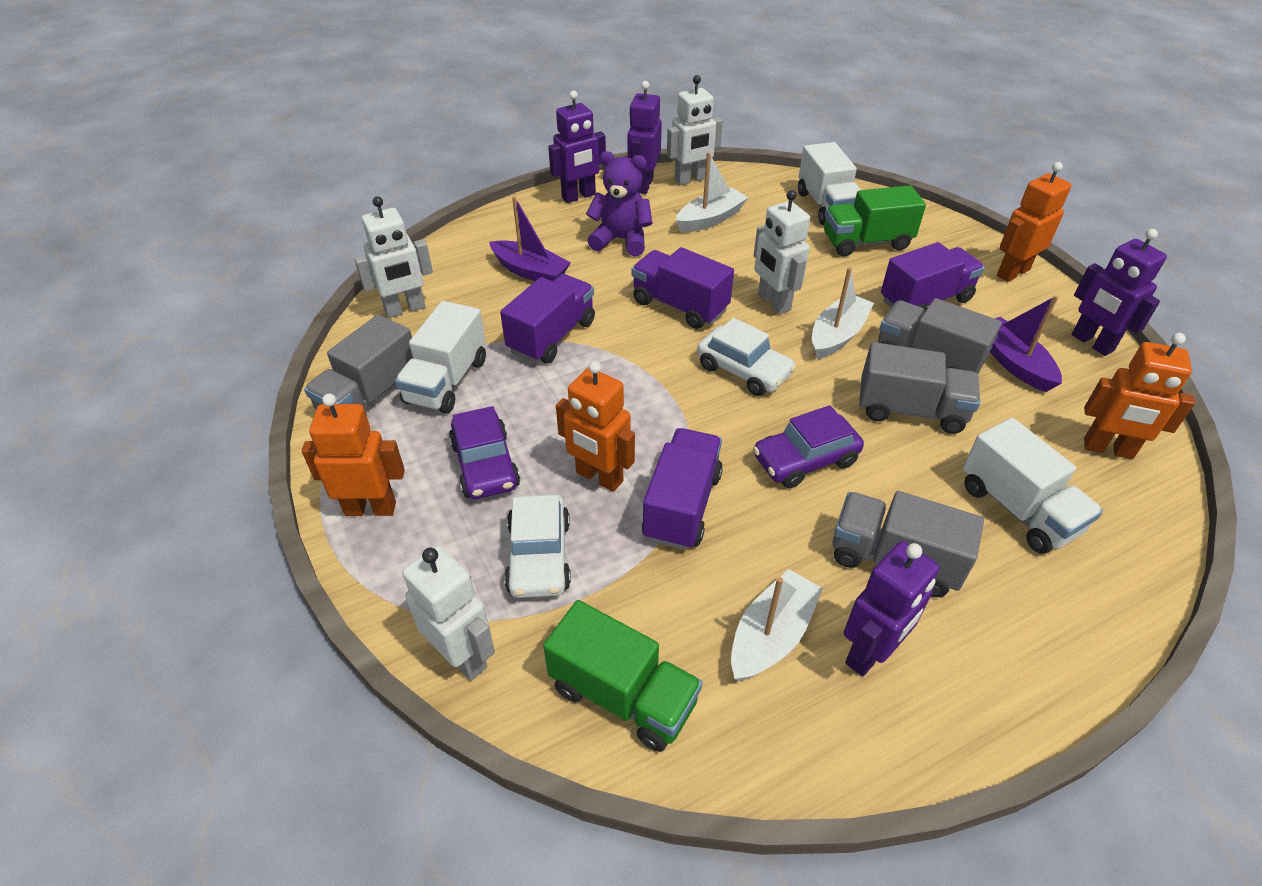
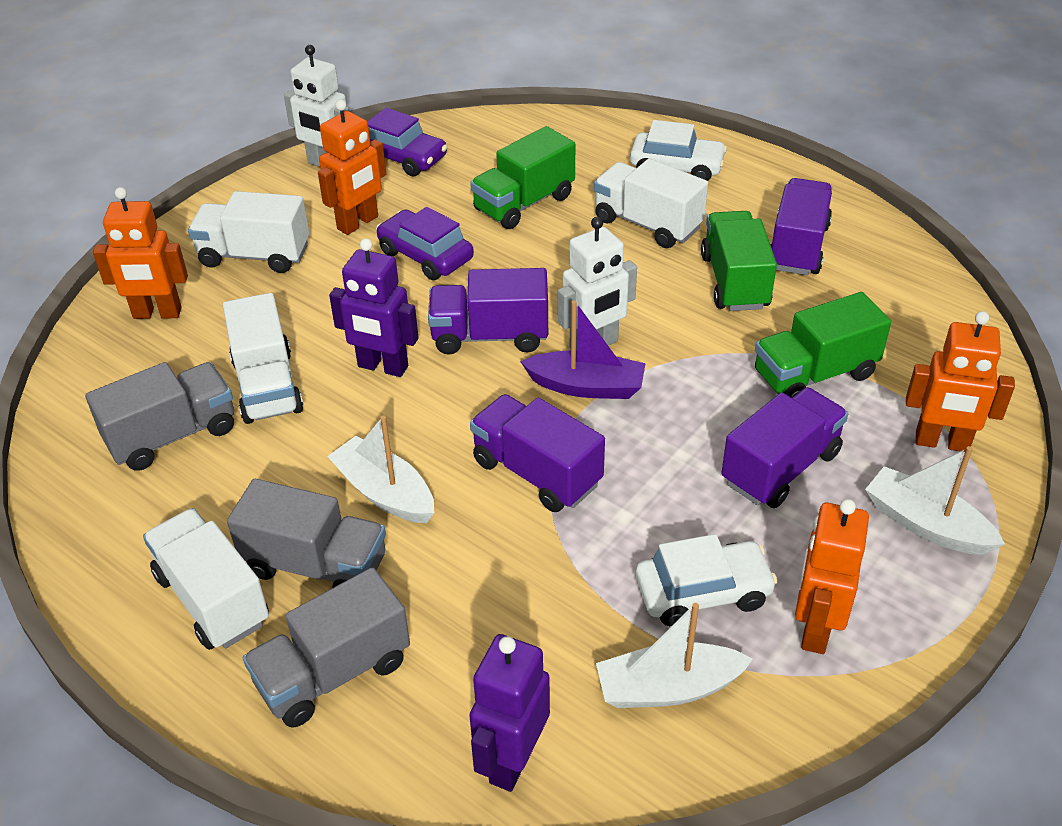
green truck: [543,600,702,752] [824,185,926,256] = 2 -> [470,126,575,229] [701,211,777,311] [755,292,891,398] = 3
grey truck: [304,315,413,416] [833,491,984,597] [859,342,980,434] [878,298,1002,374] = 4 -> [85,362,234,471] [227,479,386,588] [243,567,410,728] = 3
purple boat: [489,196,571,281] [990,295,1062,392] = 2 -> [520,300,646,399] = 1
purple robot: [548,91,606,203] [628,81,662,194] [844,541,939,677] [1072,229,1167,356] = 4 -> [329,238,419,377] [469,634,550,792] = 2
purple teddy bear: [586,151,652,256] = 1 -> none = 0
white robot: [354,196,433,318] [402,545,495,681] [667,75,723,185] [754,190,810,314] = 4 -> [284,45,349,167] [558,217,637,350] = 2
white truck: [395,301,486,414] [798,142,861,225] [963,418,1103,554] = 3 -> [143,508,269,650] [188,191,309,273] [223,293,303,424] [594,159,708,248] = 4

